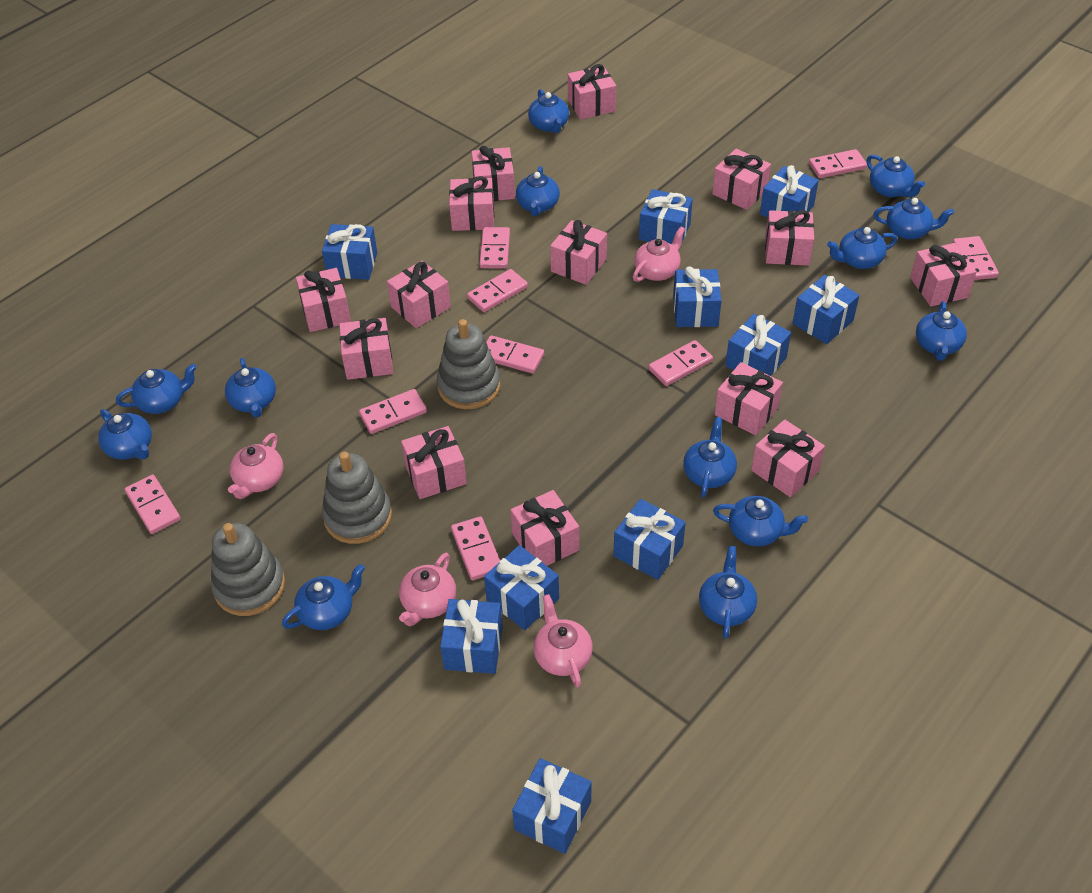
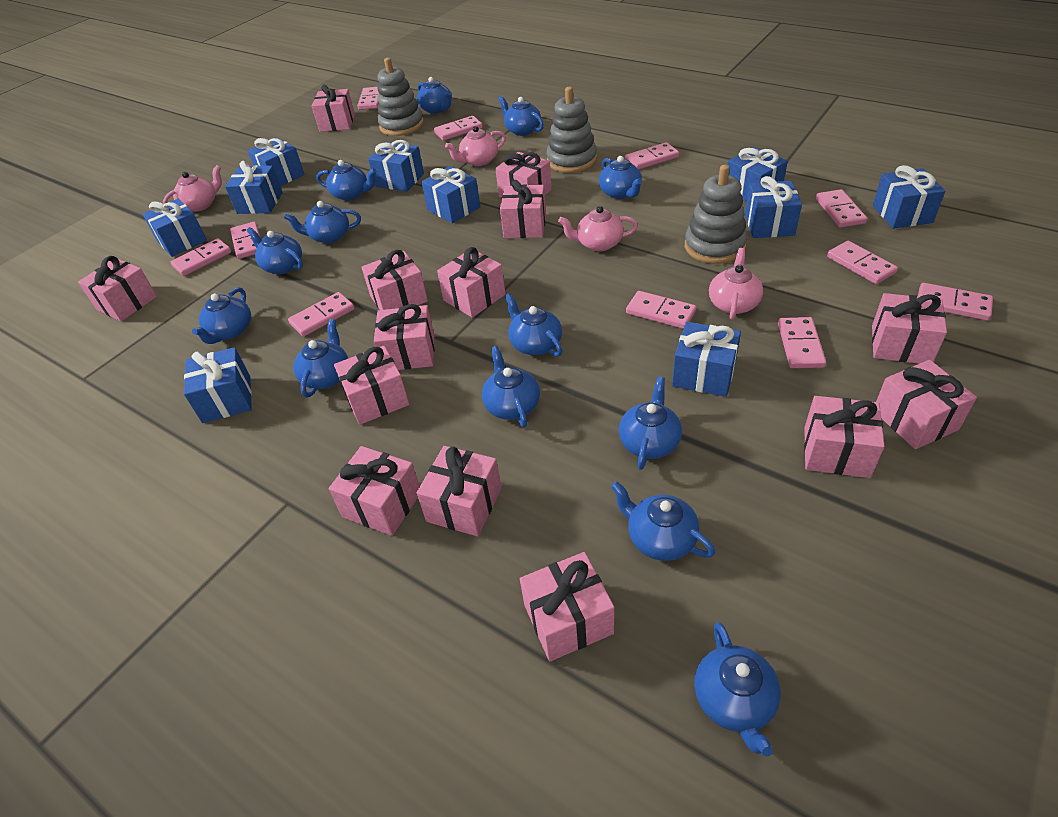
pink domino: [125,474,181,534] [359,389,427,434] [451,516,500,580] [467,269,528,312] [479,227,510,268] [486,335,544,374] [648,340,713,386] [809,149,867,178] [953,236,999,280] = 9 -> [171,238,231,276] [230,222,260,259] [288,292,354,337] [357,87,379,110] [434,116,483,141] [625,142,679,169] [626,291,696,329] [778,317,826,368] [816,189,867,228] [827,241,898,284] [918,283,993,321] = 11

